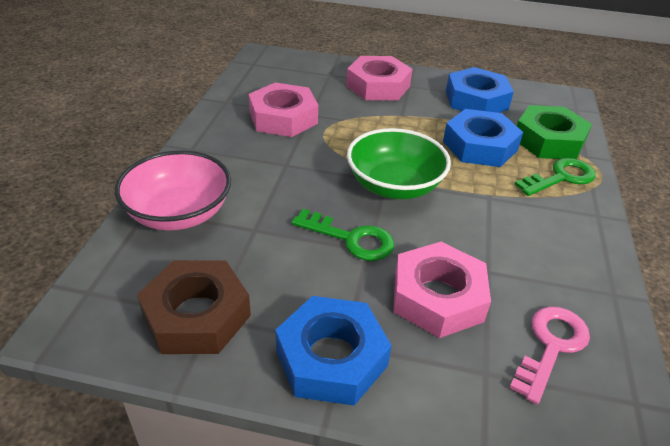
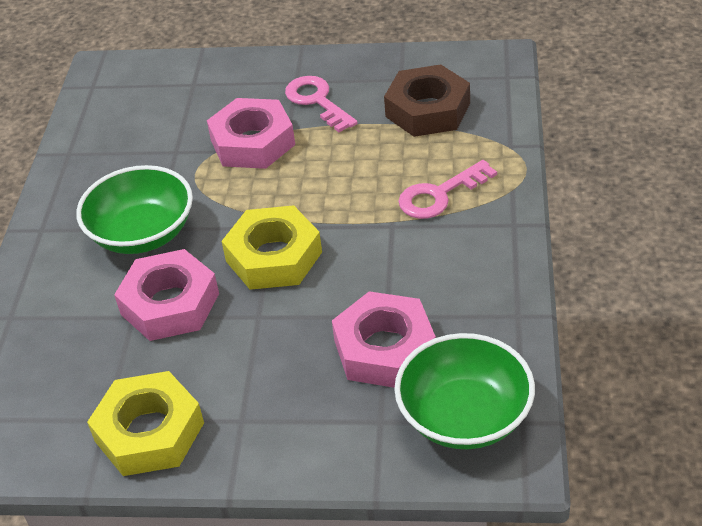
blue nut: [275,296,392,406] [443,109,523,167] [446,67,514,113] = 3 -> none = 0
green bowl: [347,128,451,199] = 1 -> [76,165,193,254] [394,333,535,449] = 2
green key: [292,209,394,261] [514,158,596,196] = 2 -> none = 0
green nut: [517,105,592,159] = 1 -> none = 0
pink bowl: [115,150,231,231] = 1 -> none = 0
pink key: [509,306,590,404] = 1 -> [285,76,358,132] [398,160,497,219] = 2
yellow nut: none = 0 -> [87,371,204,476] [222,205,322,290] = 2

